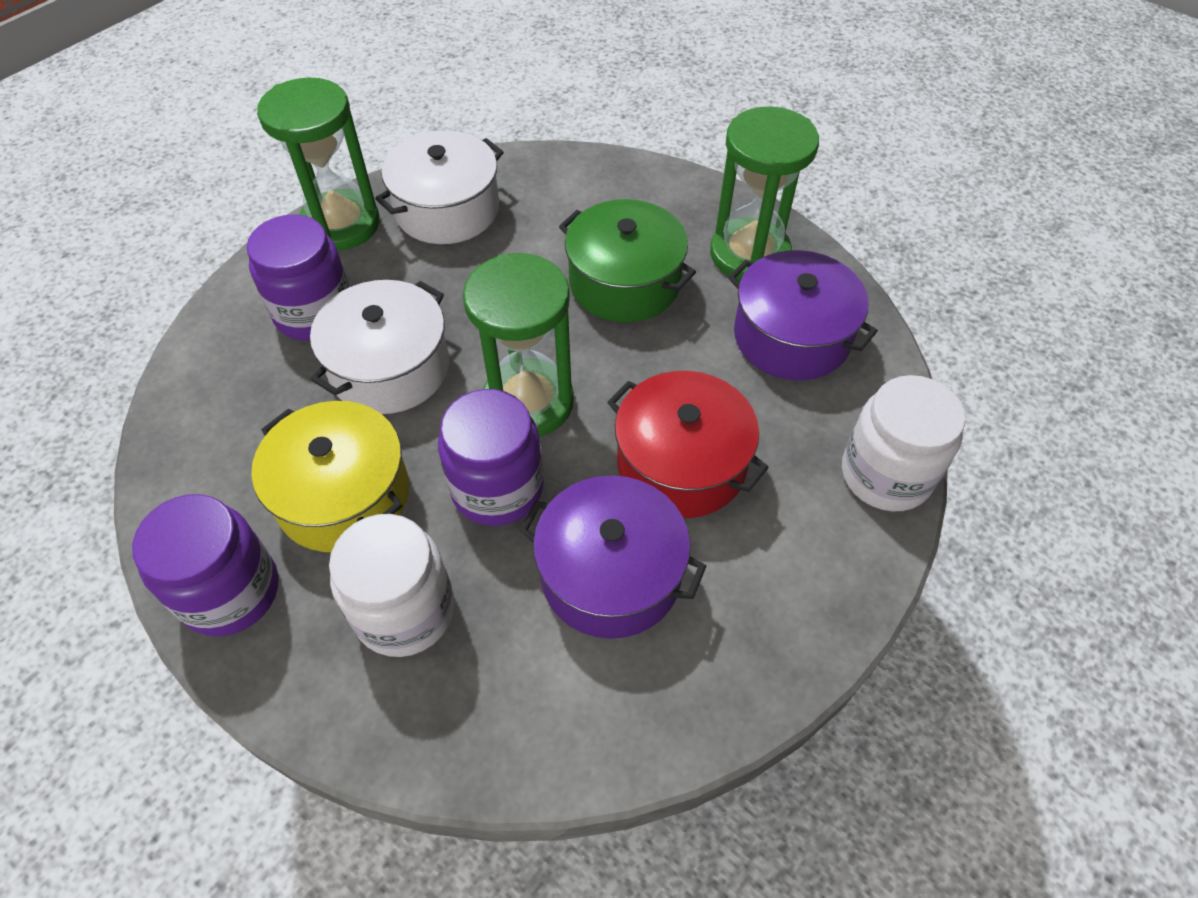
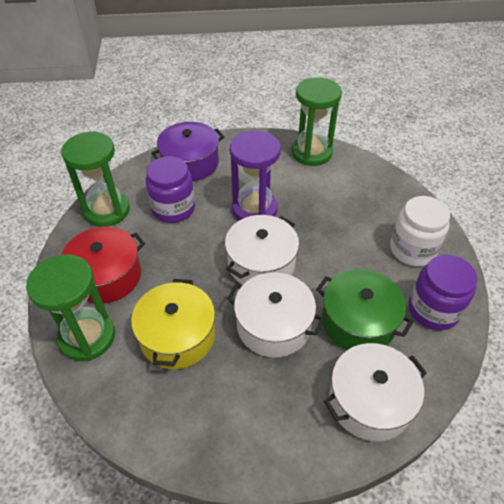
purple hourglass: none = 0 -> [230,131,281,220] = 1
purple jar: [132,494,278,636] [247,214,350,341] [438,389,544,526] = 3 -> [146,156,195,223] [409,255,477,330] = 2
purple pot: [519,475,706,639] [728,250,878,380] = 2 -> [151,122,224,181] = 1
white jar: [329,514,455,657] [842,375,966,511] = 2 -> [390,196,450,266] = 1
white pot: [310,280,449,414] [375,130,504,244] = 2 -> [225,215,299,285] [227,272,324,358] [324,343,427,441] = 3

